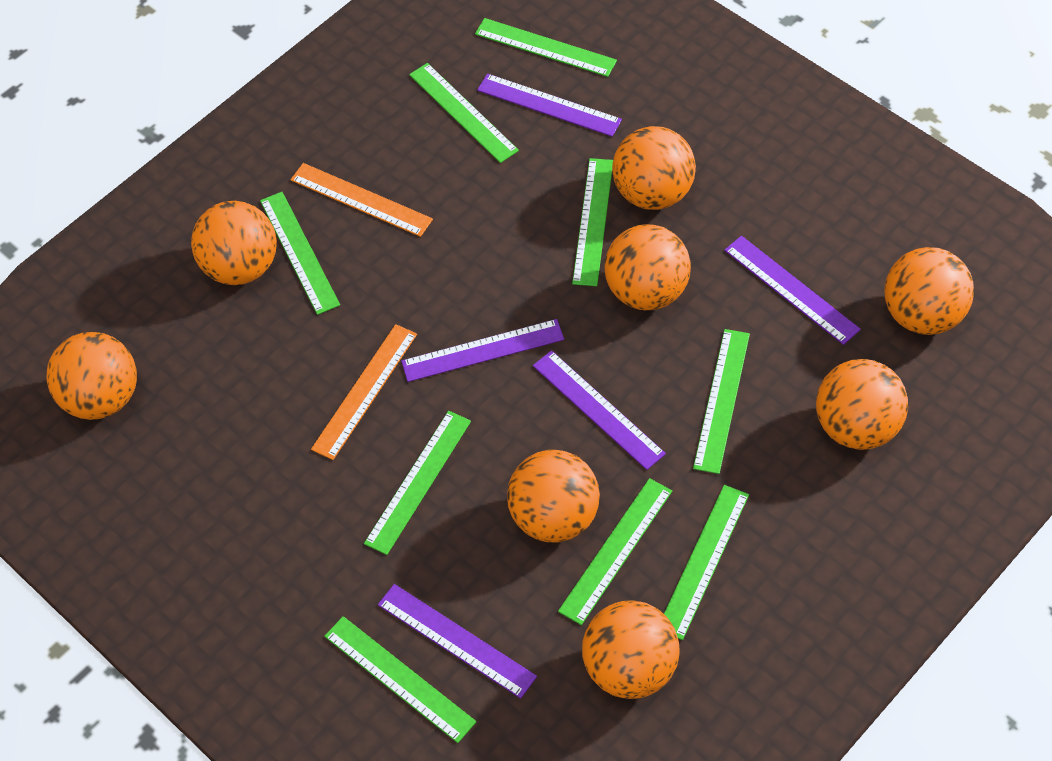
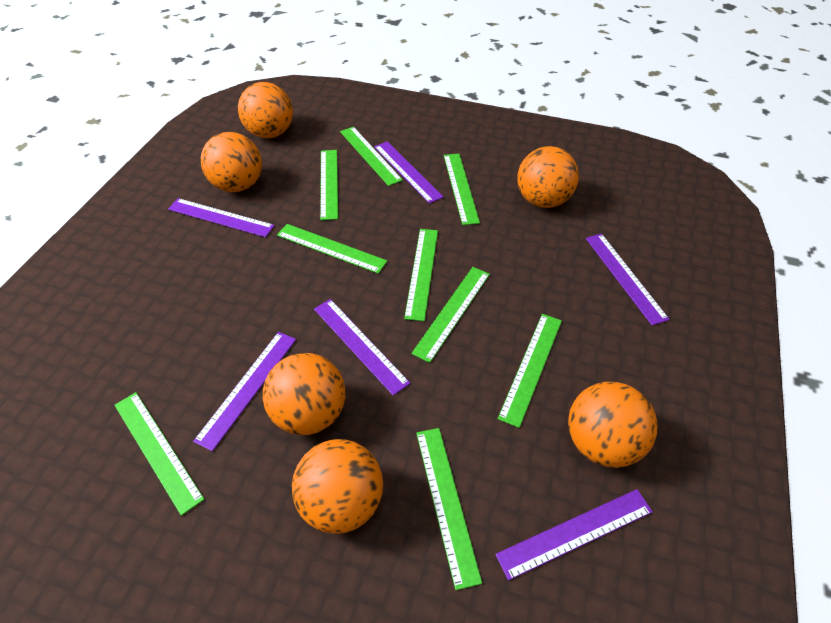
orange ball: [47,332,137,420] [191,201,277,285] [507,450,600,542] [582,600,680,699] [604,224,691,310] [612,126,696,210] [816,359,908,450] [884,247,974,335] = 8 -> [201,132,262,192] [238,82,293,138] [263,353,346,435] [292,439,383,534] [517,146,579,208] [568,382,657,468] = 6
orange ruler: [290,163,433,237] [311,324,417,460] = 2 -> none = 0
purple ruler: [378,584,537,698] [401,319,564,382] [477,74,622,137] [533,350,666,470] [724,236,861,345] = 5 -> [168,198,275,237] [193,332,296,451] [314,299,410,396] [374,141,443,204] [495,489,653,581] [586,234,670,326] = 6

